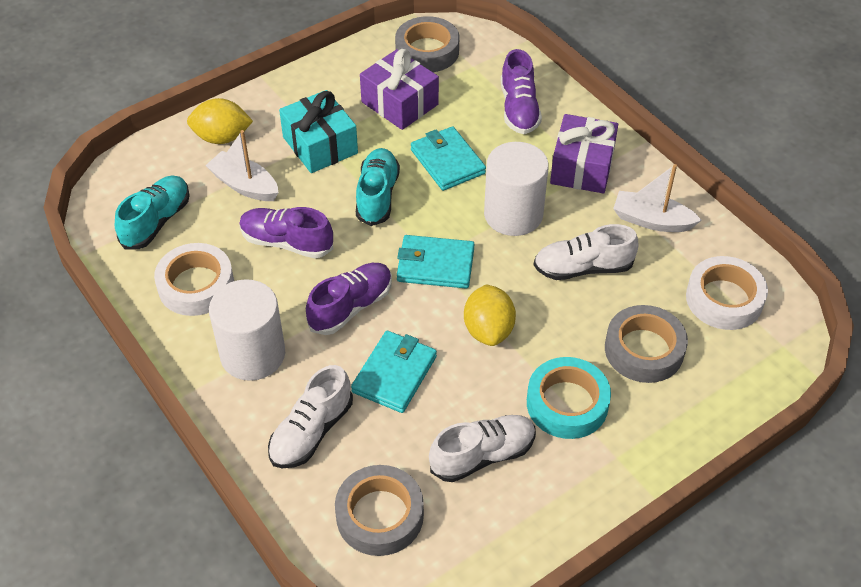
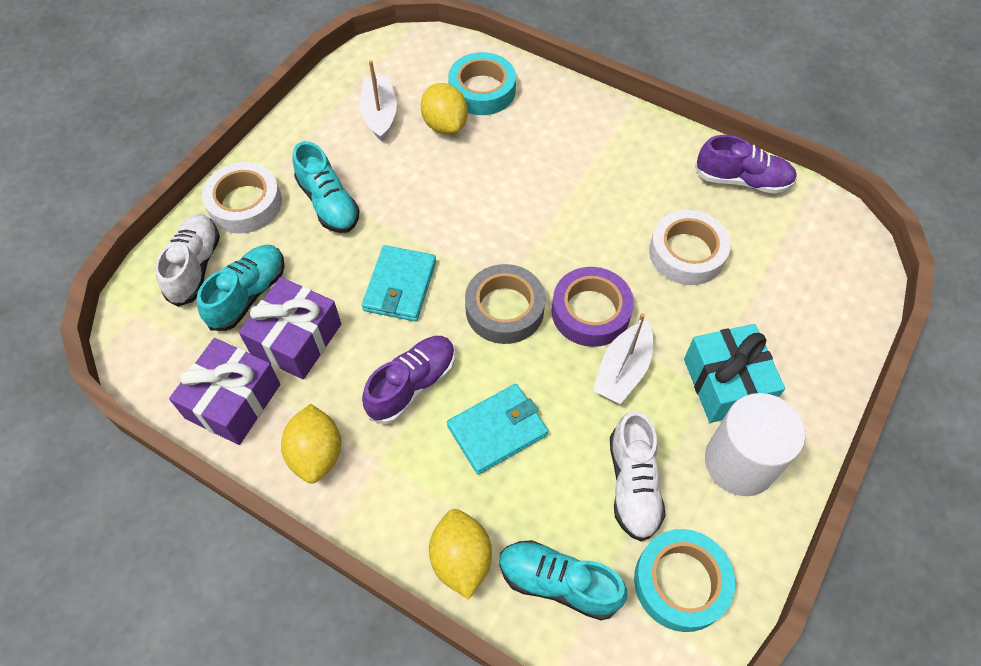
grey tape: [335,465,424,556] [395,16,459,72] [605,305,688,383] = 3 -> [465,264,545,344] = 1
purple shoe: [239,207,333,258] [306,263,392,335] [501,49,542,134] = 3 -> [362,336,455,424] [695,135,797,194] = 2
purple tape: none = 0 -> [552,267,634,347] = 1
turquoise shoe: [115,176,190,250] [356,148,400,226] = 2 -> [197,244,284,331] [293,141,360,233] [499,540,627,620] = 3
turquoise tape: [527,357,611,439] = 1 -> [448,52,516,115] [634,529,735,632] = 2
turquoise wallet: [351,331,437,413] [397,235,474,289] [411,126,486,191] = 3 -> [362,245,436,321] [447,384,548,475] = 2
white cylinder: [209,279,285,381] [484,142,549,236] = 2 -> [705,393,806,496] = 1
white shoe: [268,365,353,468] [429,415,536,482] [534,224,638,280] = 3 -> [155,214,220,307] [610,411,666,541] = 2
yellow lemon: [187,98,253,144] [464,284,516,346] = 2 -> [281,404,341,483] [421,83,468,135] [429,509,492,599] = 3

